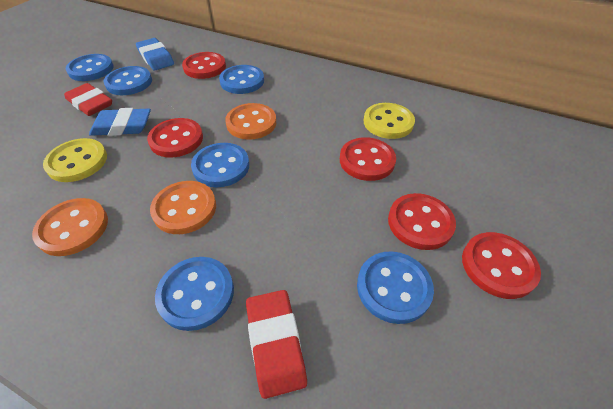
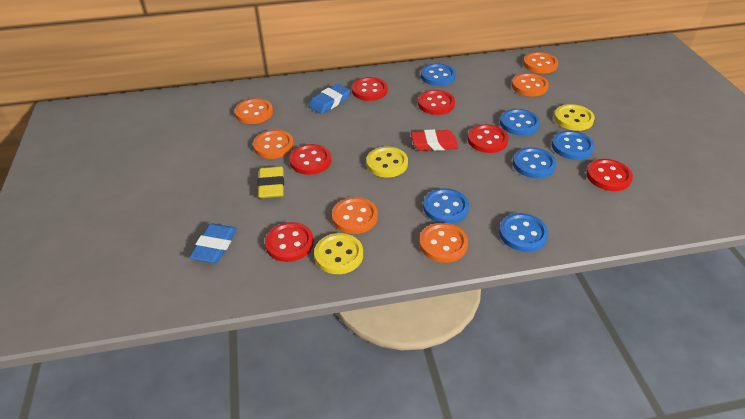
orange button: [32,198,108,256] [150,181,216,234] [225,103,276,140] = 3 -> [235,98,273,124] [253,130,294,159] [332,197,378,234] [419,223,468,263] [512,73,549,96] [523,52,558,74] = 6
red button: [147,118,203,157] [182,52,226,79] [340,137,396,181] [388,193,456,250] [462,232,541,299] = 5 -> [265,222,314,262] [289,144,331,175] [352,77,388,101] [418,90,455,115] [467,124,508,153] [586,159,633,191] = 6
red eraser: [64,83,112,116] [246,290,307,399] = 2 -> [411,129,459,151] = 1
yellow button: [43,138,107,182] [364,103,415,139] = 2 -> [314,233,363,274] [366,147,408,177] [554,104,595,131] = 3
yellow eraser: none = 0 -> [258,166,284,198] = 1

